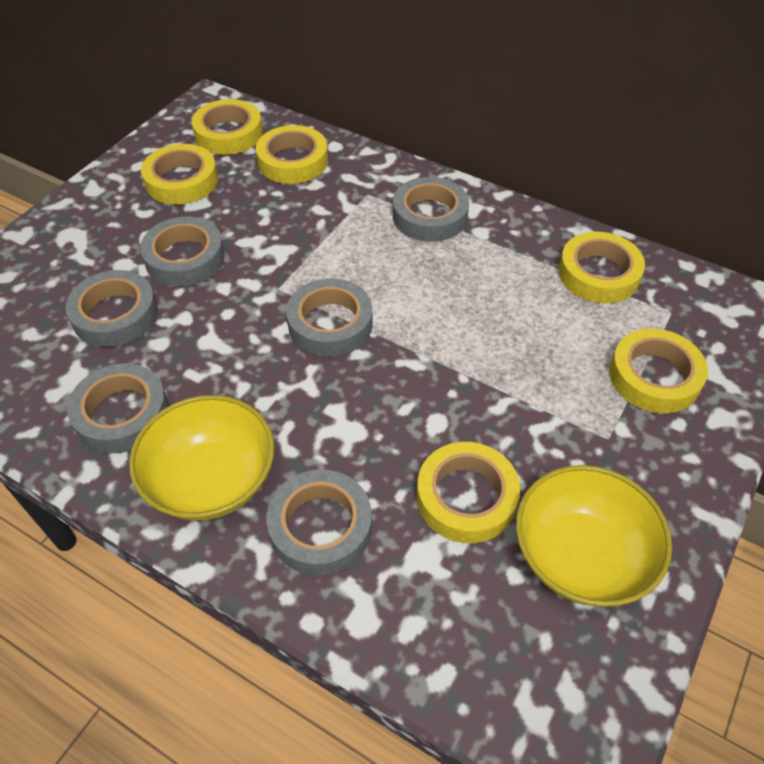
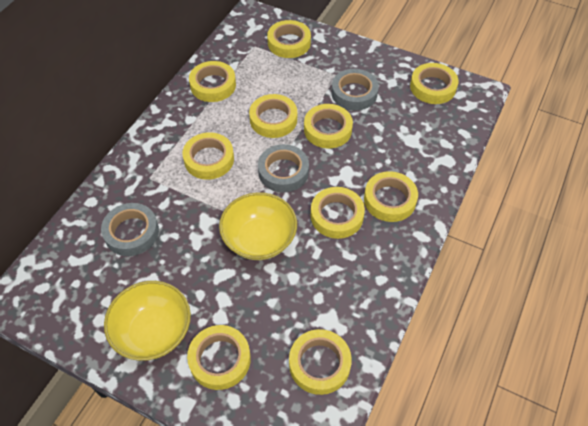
grey tape: [65,270,158,347] [67,363,169,453] [140,217,225,286] [266,469,372,576] [286,278,373,356] [393,177,469,242] = 6 -> [101,203,159,256] [258,144,309,193] [331,69,379,111] = 3
yellow tape: [141,144,218,205] [191,99,263,155] [256,125,328,184] [417,442,520,543] [559,232,645,303] [609,328,708,413] = 6 -> [182,132,234,180] [187,325,251,390] [189,61,236,102] [249,94,297,138] [267,20,311,58] [289,329,352,395] [304,104,353,148] [311,187,365,239] [364,171,418,222] [410,63,459,104] = 10

